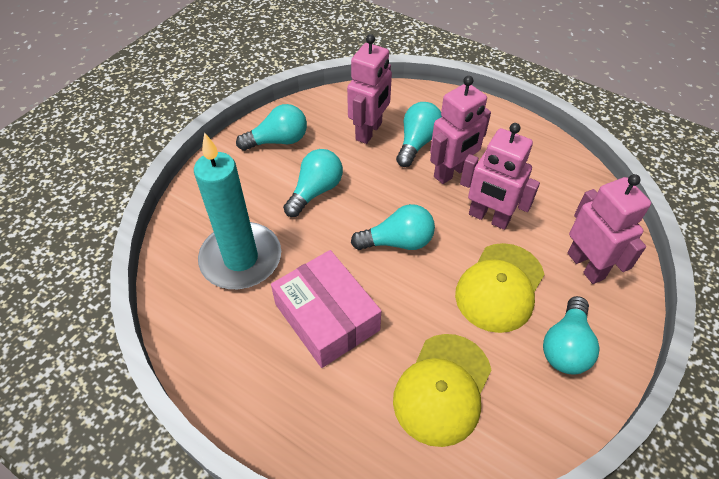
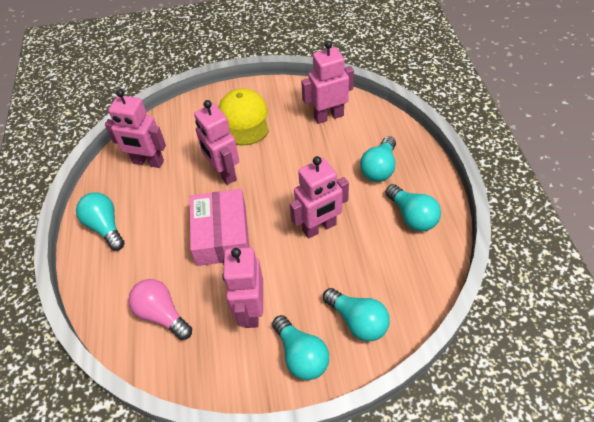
pink light bulb: none = 0 -> [128,279,192,340] = 1
pink robot: [347,34,392,144] [430,76,491,184] [460,123,540,230] [568,174,651,284] = 4 -> [105,89,166,168] [194,100,239,185] [222,247,263,328] [290,156,349,239] [301,41,354,124] = 5
turquoise candle: [194,132,281,289] = 1 -> none = 0
yellow cap: [393,334,491,447] [455,243,545,333] = 2 -> [218,88,269,146] = 1

